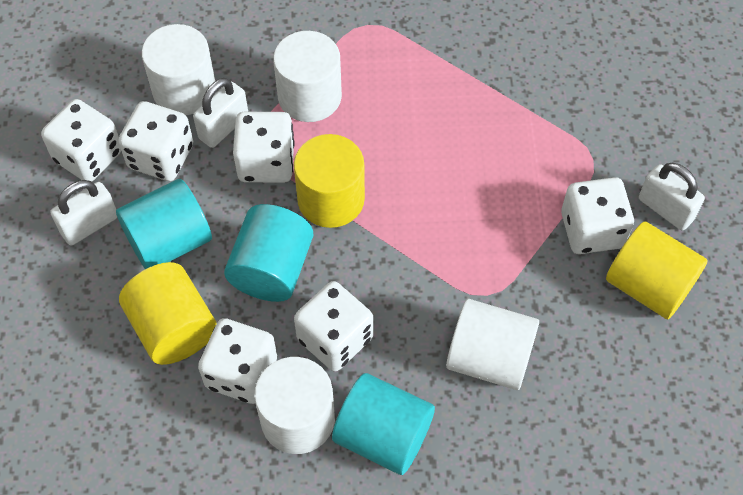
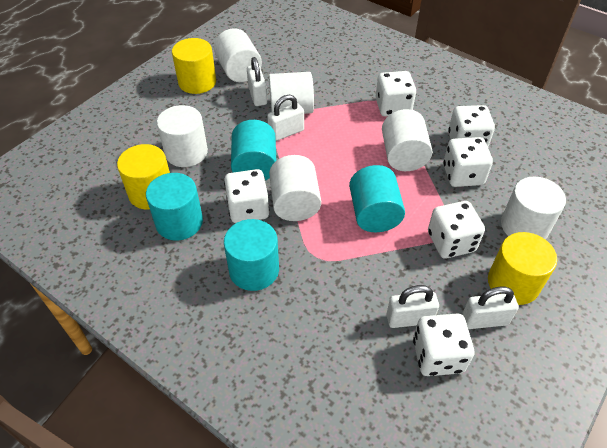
turquoise cylinder: [116,179,212,269] [224,204,314,302] [332,373,435,475] = 3 -> [146,173,203,241] [224,219,279,291] [231,120,276,180] [349,165,405,232] = 4
white cylinder: [142,24,215,115] [254,357,335,454] [273,31,342,122] [446,299,539,390] = 4 -> [157,105,208,167] [214,28,262,82] [269,72,314,114] [269,155,321,221] [382,109,432,171] [501,177,566,240] = 6
white padlock: [50,180,117,245] [193,78,248,148] [639,163,705,231] = 3 -> [247,57,267,106] [267,95,304,141] [387,285,439,328] [462,287,519,329] = 4

